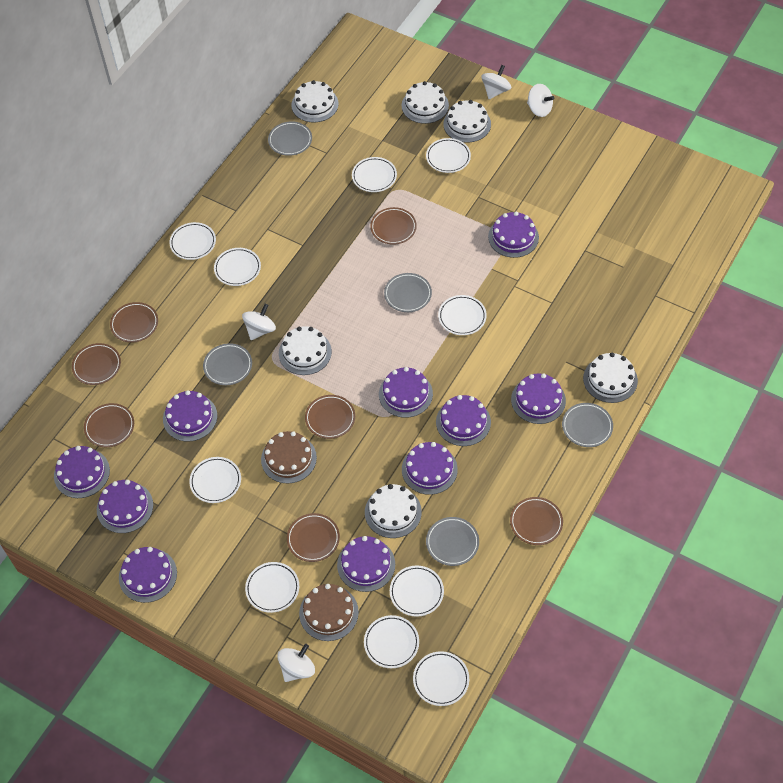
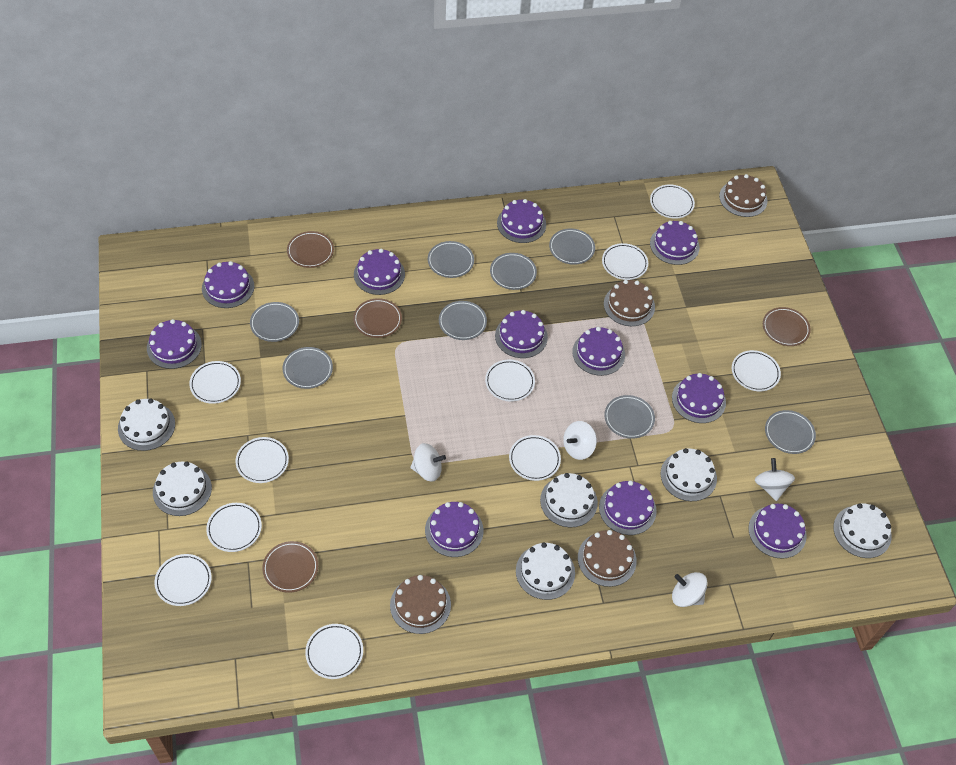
brown cake: [261,431,317,484] [299,584,359,641] = 2 -> [390,575,451,634] [578,530,637,587] [604,280,655,326] [719,174,768,217] = 4
brown plate: [72,343,121,385] [84,403,134,447] [110,302,158,343] [287,513,340,562] [305,395,355,439] [370,207,417,245] [510,497,563,545] = 7 -> [262,541,318,593] [287,231,334,268] [353,298,402,338] [763,307,811,346] = 4
grey plate: [203,343,252,385] [268,121,312,156] [384,273,432,312] [426,517,479,566] [562,403,613,447] = 5 -> [250,302,299,342] [282,347,333,389] [428,241,474,278] [439,301,487,340] [490,253,537,290] [549,228,595,265] [604,395,655,439] [765,410,816,454] = 8
purple cake: [54,446,110,498] [97,480,153,533] [119,547,177,603] [163,390,217,442] [337,536,395,592] [379,367,433,418] [402,442,458,495] [436,395,491,446] [488,212,539,258] [511,373,566,424] = 10 -> [147,319,202,369] [202,261,254,308] [354,249,405,295] [425,502,484,557] [495,310,548,358] [497,199,546,243] [572,327,625,376] [599,481,657,535] [650,221,700,265] [672,373,726,423] [748,504,807,559] = 11

